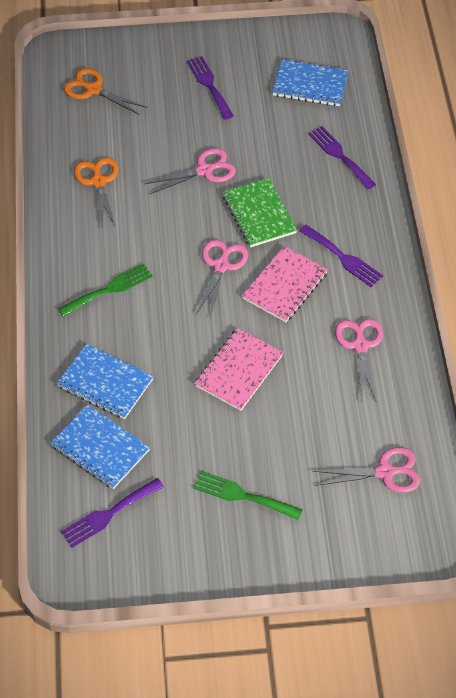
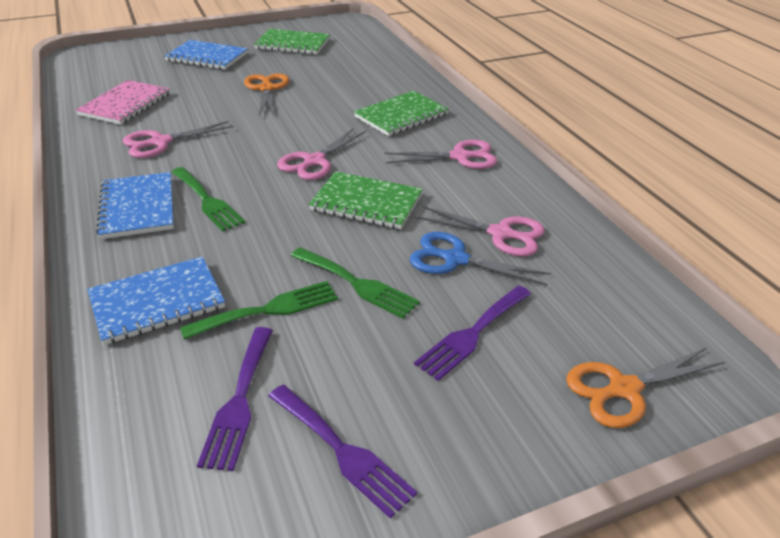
blue scissors: none = 0 -> [410,232,551,286] = 1
green fork: [58,264,153,317] [194,471,303,520] = 2 -> [172,167,245,231] [180,281,338,340] [291,247,420,319] = 3
green notebook: [222,178,297,247] = 1 -> [254,29,330,55] [308,171,423,229] [354,91,449,136] = 3
pink notebook: [194,328,284,411] [242,246,328,322] = 2 -> [75,80,170,125] = 1
purple fork: [61,478,164,548] [187,56,234,120] [299,225,383,287] [308,126,376,189] = 4 -> [197,327,273,471] [269,385,417,519] [414,285,531,381] = 3

